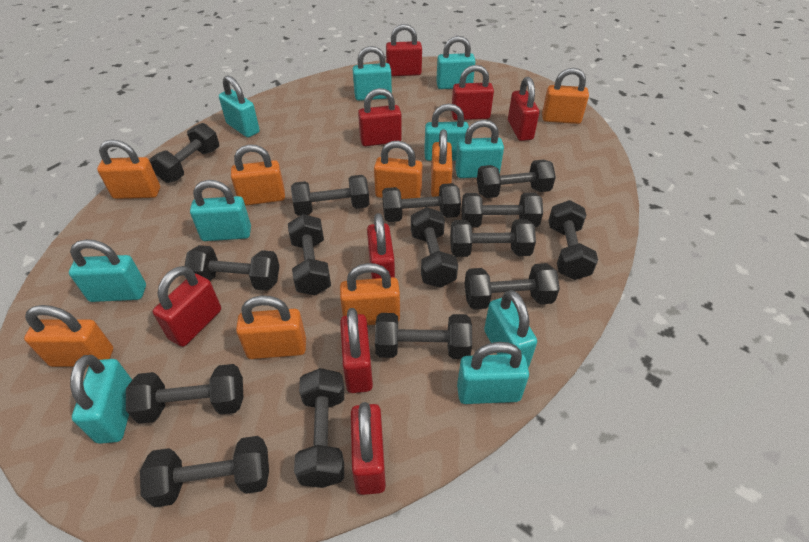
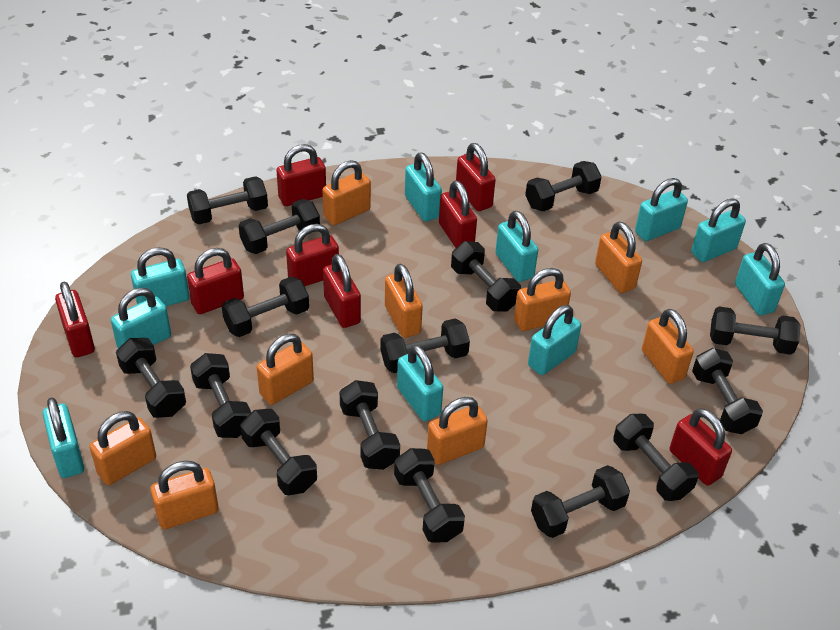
orange padlock: [24,305,113,367] [97,139,160,199] [231,144,285,206] [236,295,306,359] [340,263,400,325] [374,141,422,199] [431,129,453,197] [542,68,589,124] = 8 -> [89,411,156,485] [150,461,218,529] [257,334,314,405] [323,160,371,225] [385,264,423,338] [427,397,488,465] [514,268,571,331] [595,222,642,293] [642,309,694,384] = 9

